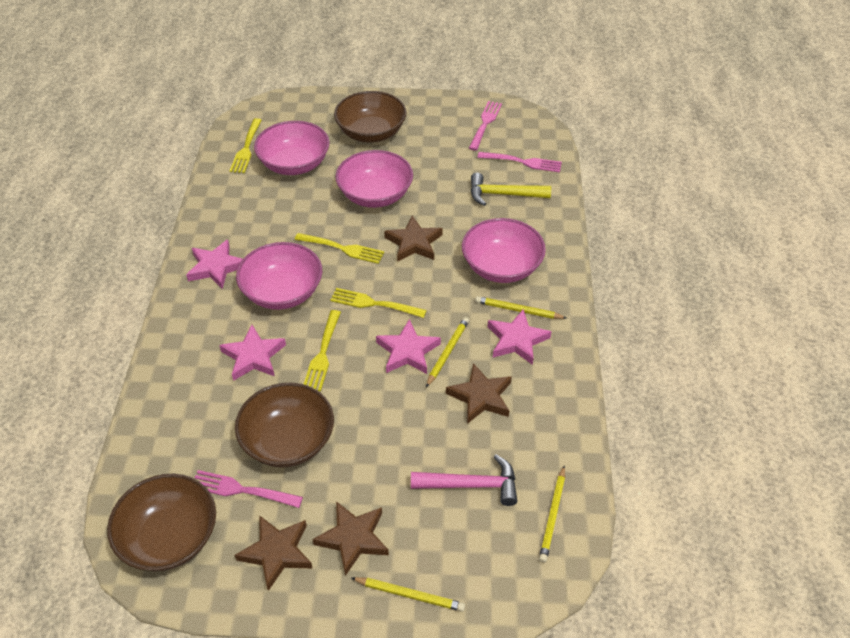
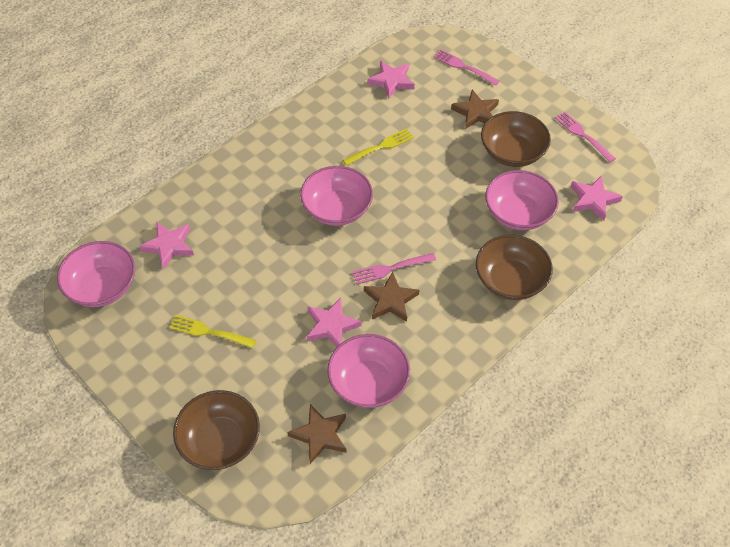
brown star: [235,515,313,591] [312,501,389,576] [384,216,443,262] [446,363,512,424] = 4 -> [287,404,346,464] [364,272,419,322] [451,90,499,129] = 3
pink hammer: [411,455,517,506] = 1 -> none = 0
yellow fork: [230,118,262,173] [295,233,384,264] [304,310,341,392] [330,288,427,318] = 4 -> [169,315,256,348] [343,128,414,166] = 2
yellow hammer: [471,173,551,206] = 1 -> none = 0
yellow pencil: [351,577,465,612] [426,317,469,387] [475,296,566,319] [539,466,565,563] = 4 -> none = 0

